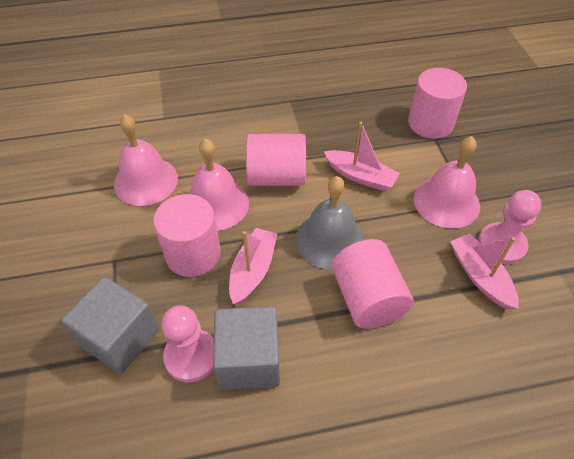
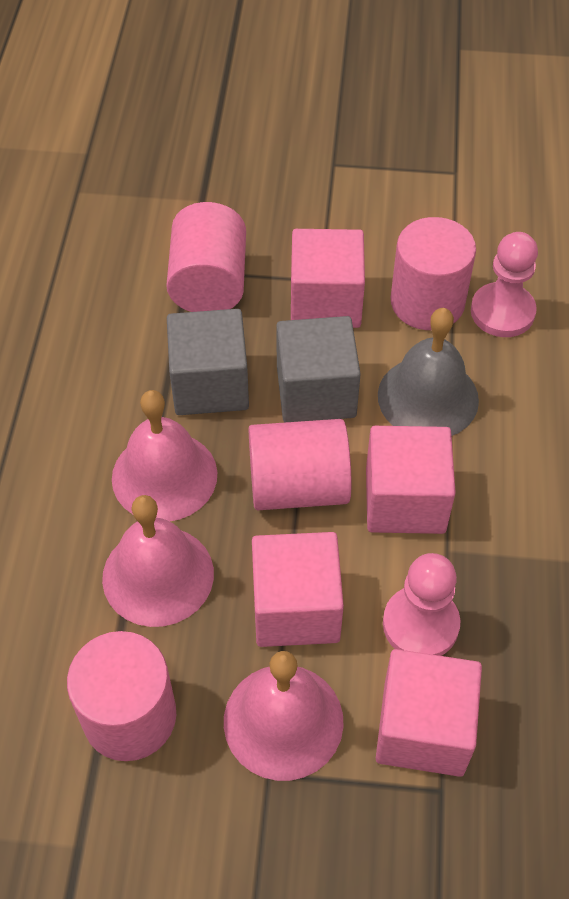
pink boat: [229,228,277,304] [324,122,400,191] [450,233,519,309] = 3 -> none = 0
pink cube: none = 0 -> [252,532,344,647] [291,229,365,328] [366,426,456,534] [376,649,482,777] = 4

